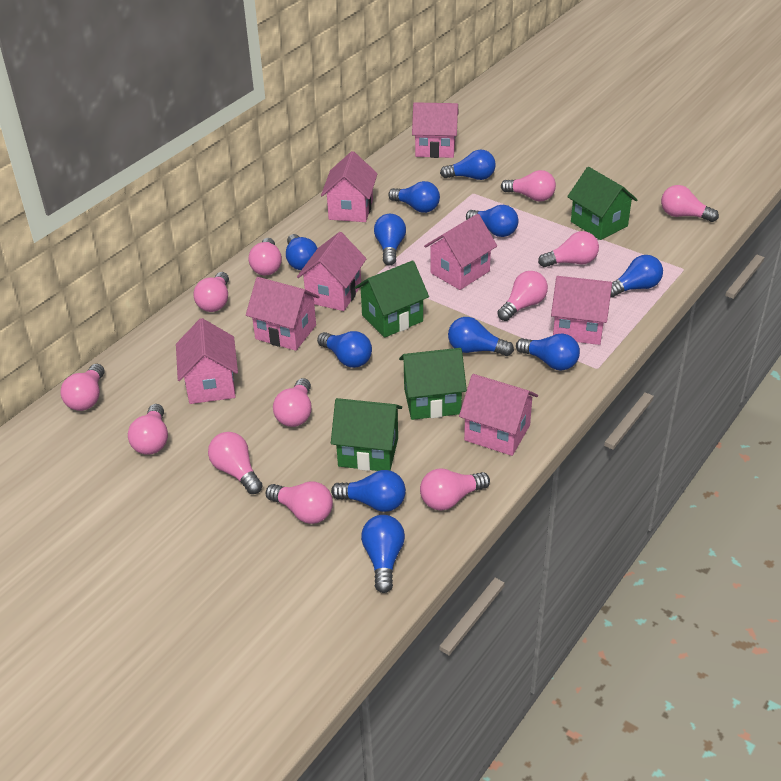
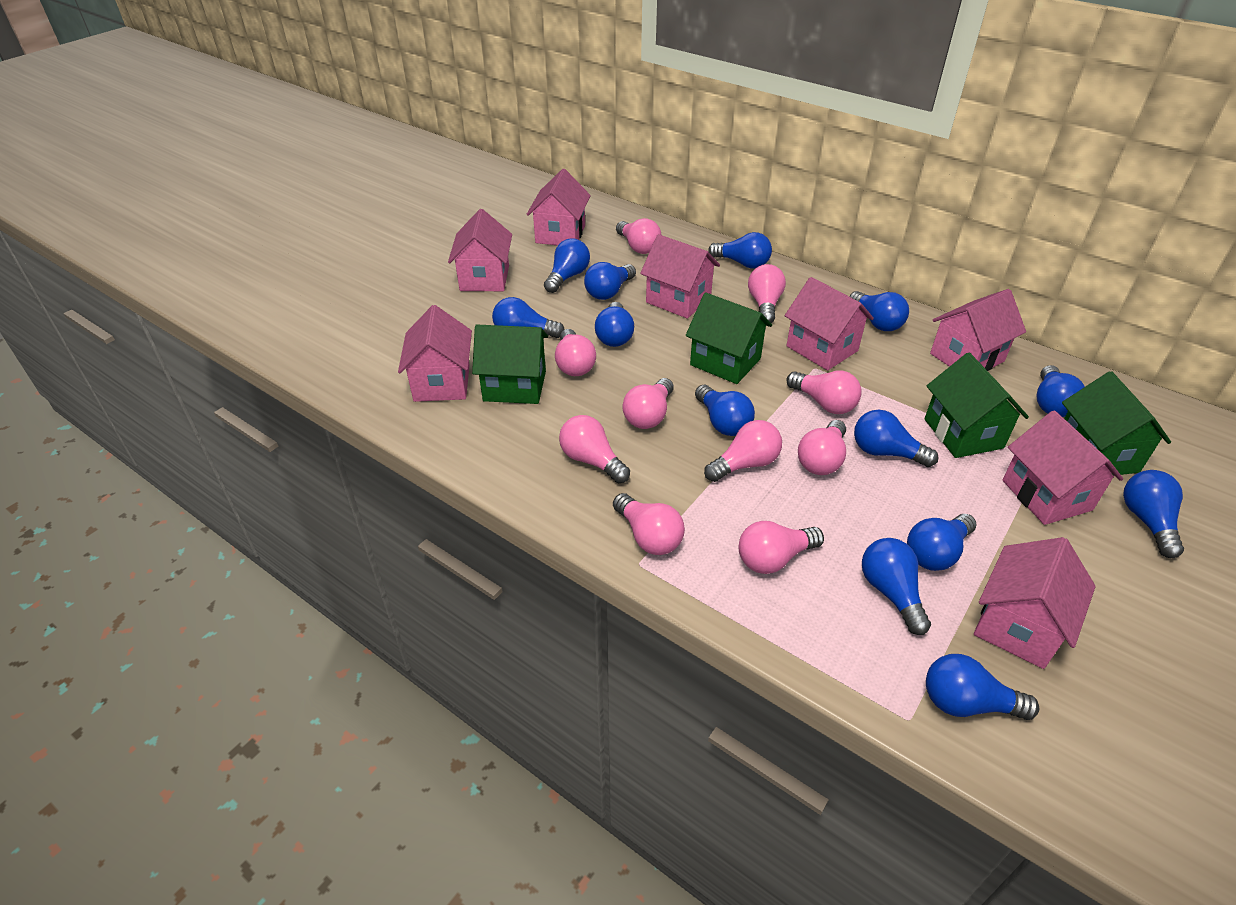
blue light bulb: [286,234,318,270] [317,331,372,368] [331,470,406,512] [361,515,405,593] [374,214,406,265] [388,181,440,213] [440,149,496,180] [448,317,514,356] [466,205,519,237] [516,334,580,370] [610,255,663,298] = 11 -> [492,297,565,338] [544,238,590,293] [584,262,636,300] [595,302,634,347] [695,385,755,436] [708,232,772,269] [849,291,909,331] [854,410,938,467] [862,538,931,635] [907,514,976,571] [926,654,1039,720] [1037,365,1085,417] [1123,470,1184,558] = 13
pink light bulb: [61,364,105,411] [128,404,168,455] [194,272,229,312] [208,432,263,494] [249,238,282,276] [266,481,333,524] [273,378,312,427] [420,468,490,511] [497,271,548,321] [501,170,556,201] [538,231,599,267] [661,185,719,222] = 12 -> [555,329,596,376] [559,415,630,483] [613,493,685,555] [616,218,661,254] [623,378,674,429] [704,420,782,482] [739,521,824,574] [748,264,786,323] [786,371,862,414] [798,420,846,475] = 10

